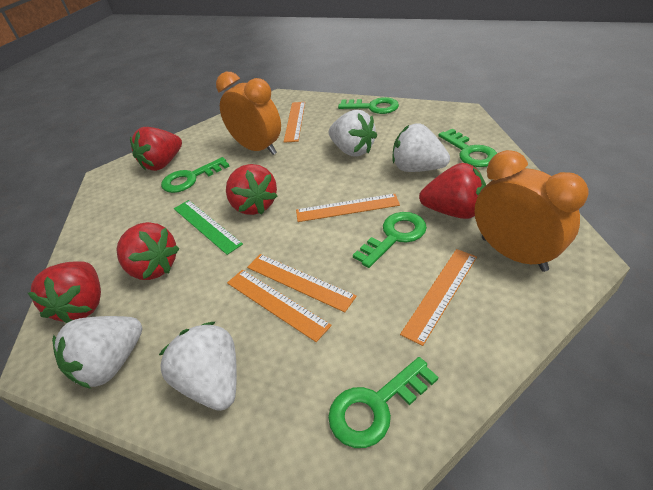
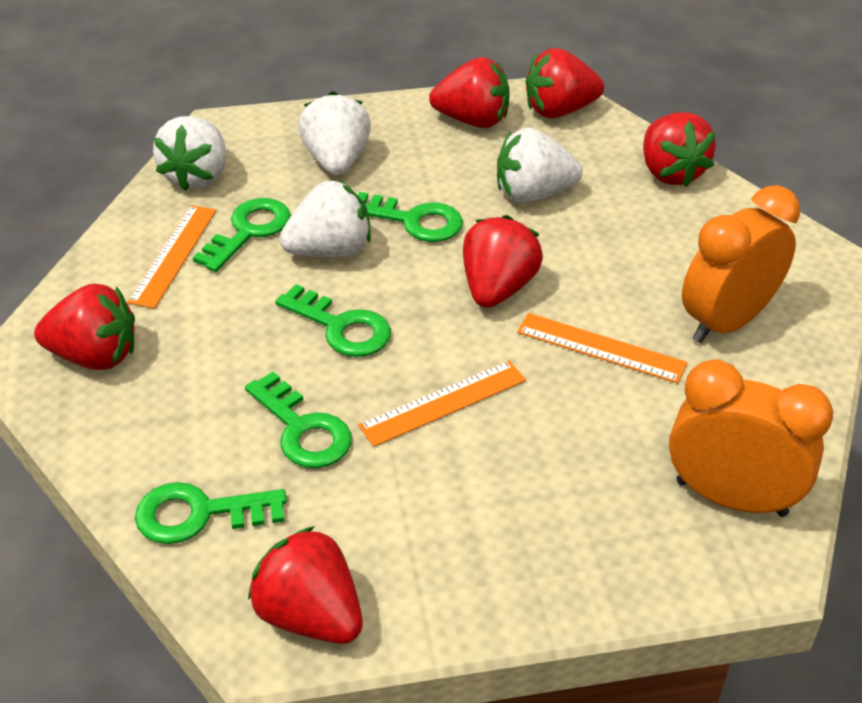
green ruler: [174,200,243,255] = 1 -> none = 0
orange ruler: [227,270,332,342] [247,254,357,312] [284,102,305,143] [296,194,400,222] [400,249,477,346] = 5 -> [127,205,216,309] [358,361,526,447] [517,313,687,383] = 3
red strawberry: [28,261,101,323] [116,222,180,280] [130,127,182,171] [226,164,277,215] [419,163,486,219] = 5 -> [34,284,135,370] [248,526,363,644] [429,57,510,128] [463,215,543,308] [526,48,604,118] [643,112,716,187] = 6

